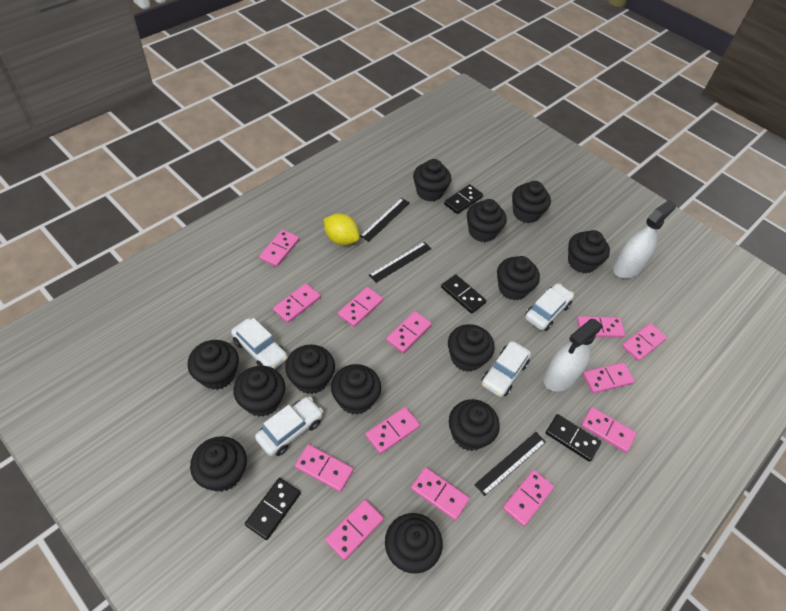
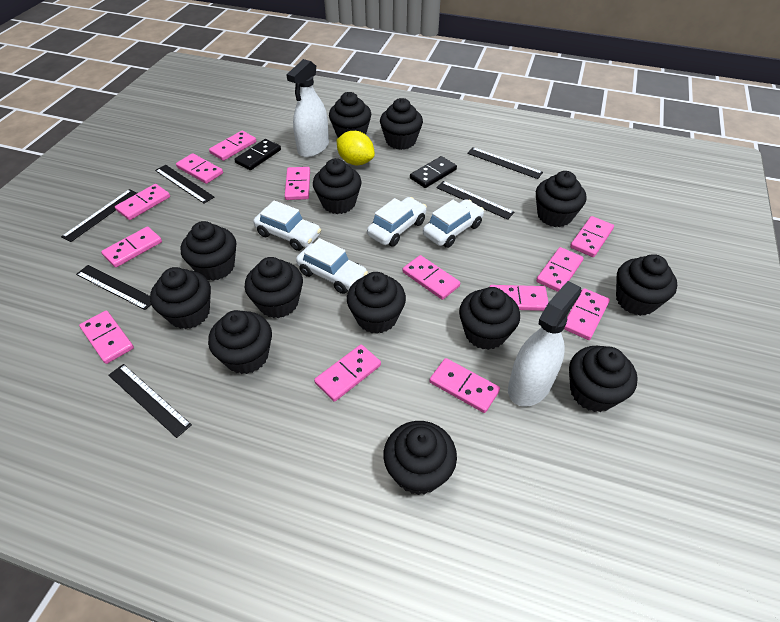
black domino: [245,478,301,540] [441,274,486,314] [444,184,483,214] [546,414,601,462] = 4 -> [234,139,281,170] [410,156,457,188] = 2
black ruler: [360,198,410,242] [369,242,432,283] [474,432,546,496] = 3 -> [61,189,137,242] [76,265,151,310] [108,364,192,438] [155,165,214,203] [436,181,515,220] [467,147,543,179] = 6

